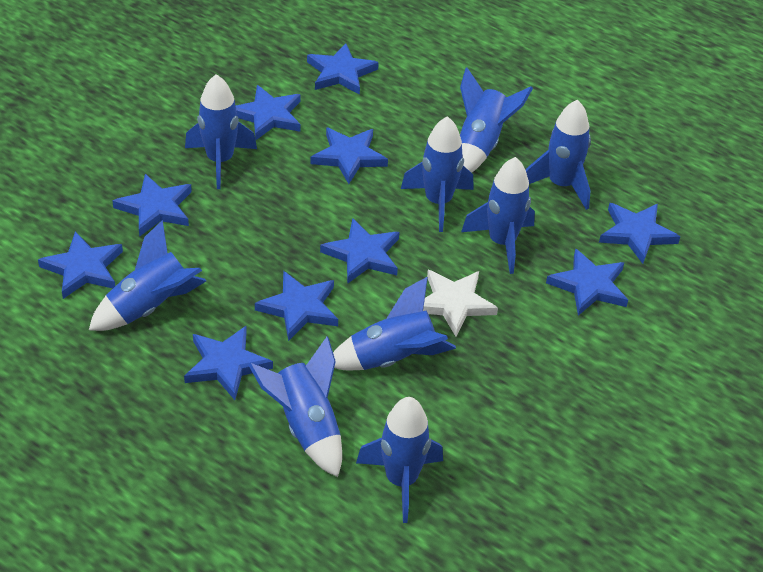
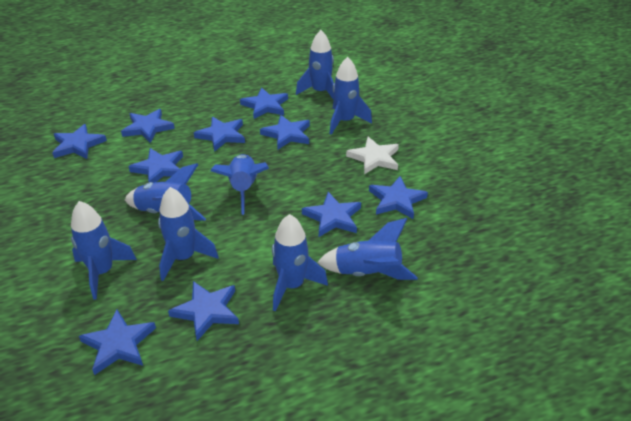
blue rocket: [89,220,206,331] [185,74,257,189] [249,336,342,477] [333,277,456,370] [356,397,443,523] [401,116,474,232] [460,68,533,173] [461,157,535,274] [526,100,591,210] = 9 -> [71,201,137,300] [125,163,206,221] [158,187,219,281] [210,154,269,215] [272,214,328,312] [296,30,334,100] [317,218,418,280] [329,57,372,135] = 8

